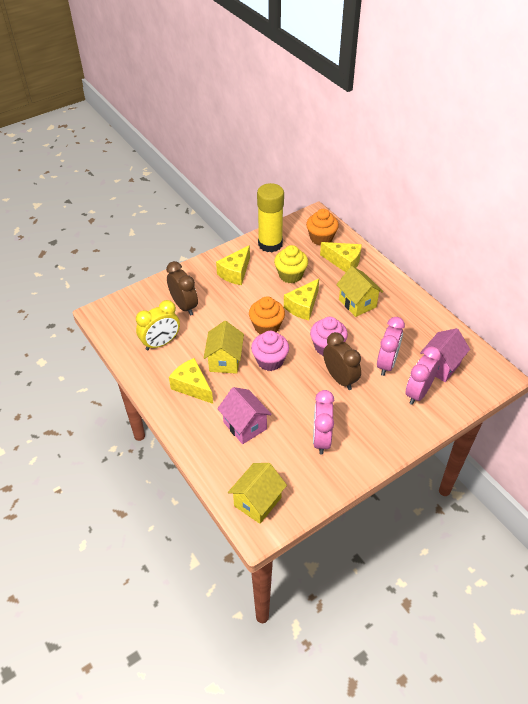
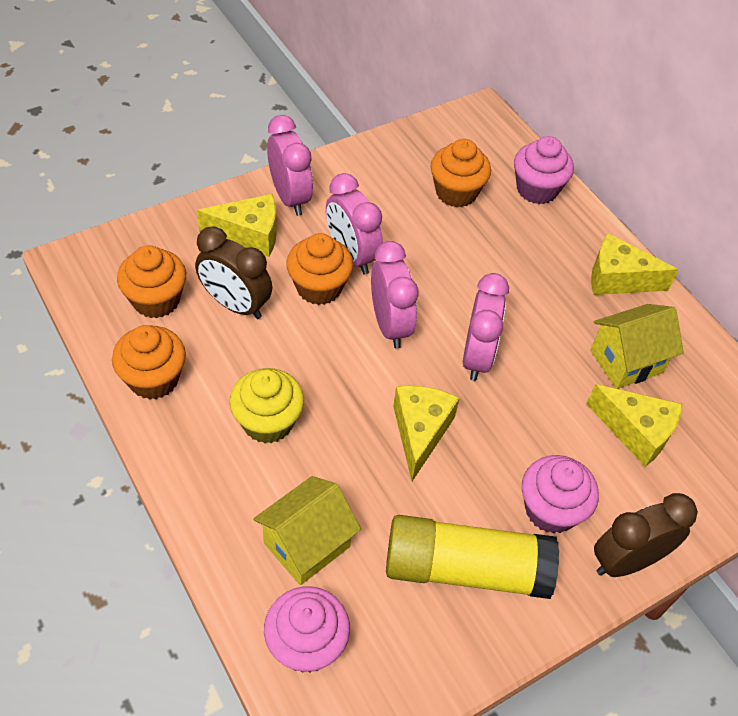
orange cupcake: [249,296,285,334] [306,209,339,246] = 2 -> [112,325,186,400] [117,245,186,318] [286,233,353,305] [431,139,491,207] = 4
pink clock: [313,390,334,454] [377,317,405,376] [405,346,441,405] = 3 -> [267,115,313,216] [326,173,383,275] [371,241,418,348] [463,273,509,381] = 4
pink cupcake: [251,331,289,371] [310,317,348,356] = 2 -> [264,586,350,673] [514,136,574,204] [522,455,599,534] = 3
pink house: [217,387,272,444] [420,328,470,382] = 2 -> none = 0
yellow clock: [136,300,180,351] = 1 -> none = 0
yellow house: [204,321,244,374] [228,463,287,524] [336,266,383,317] = 3 -> [253,476,361,585] [590,304,684,389] = 2

